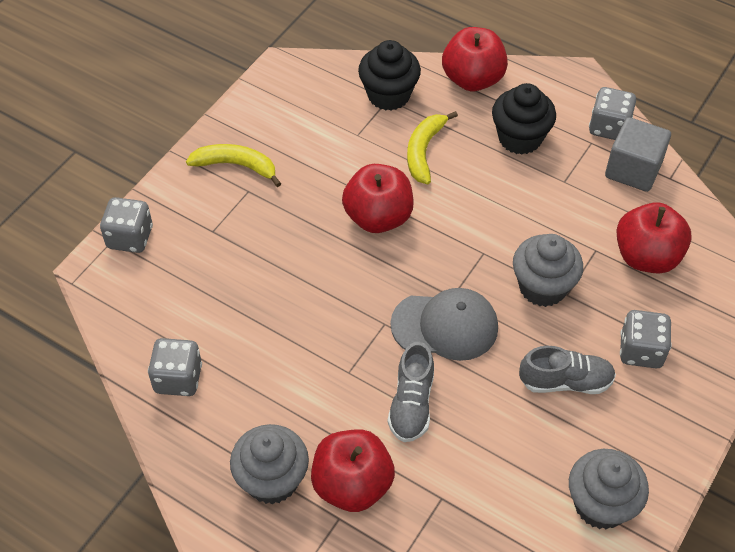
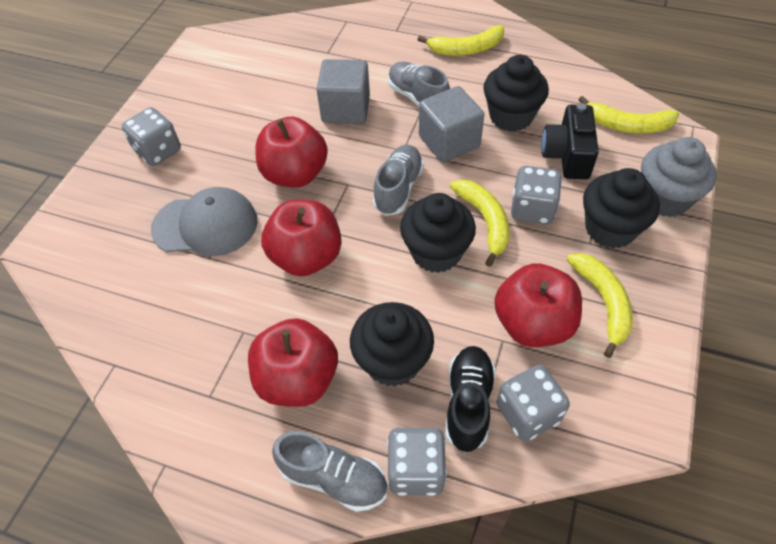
black camera: none = 0 -> [541,103,599,179] = 1
black cupcake: [358,40,421,111] [492,83,556,155] = 2 -> [350,302,434,387] [400,193,476,273] [483,55,549,132] [583,168,660,249] = 4
black shoe: none = 0 -> [445,346,496,452] = 1
grey cube: [605,117,671,192] = 1 -> [316,59,370,124] [419,86,484,163] = 2
grey cupcake: [230,424,309,504] [513,234,583,307] [569,449,649,529] = 3 -> [641,137,717,217] = 1
grey shoe: [388,342,434,442] [519,346,616,394] = 2 -> [272,431,387,512] [373,145,424,216] [388,62,450,107] = 3
yellow banana: [186,144,281,187] [407,111,458,184] = 2 -> [418,25,504,56] [450,179,509,267] [567,253,633,358] [578,96,679,133] = 4

